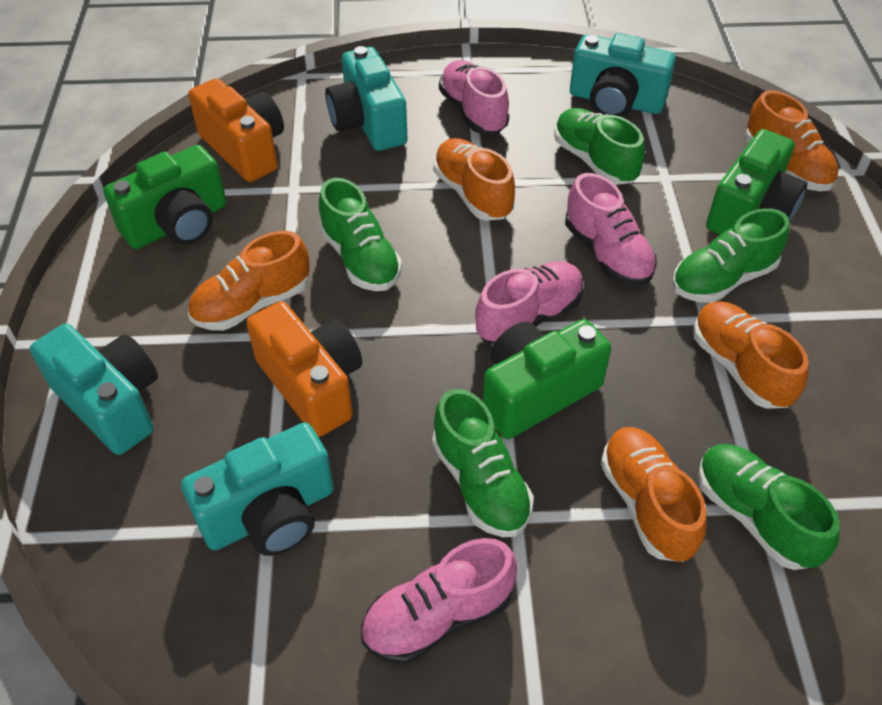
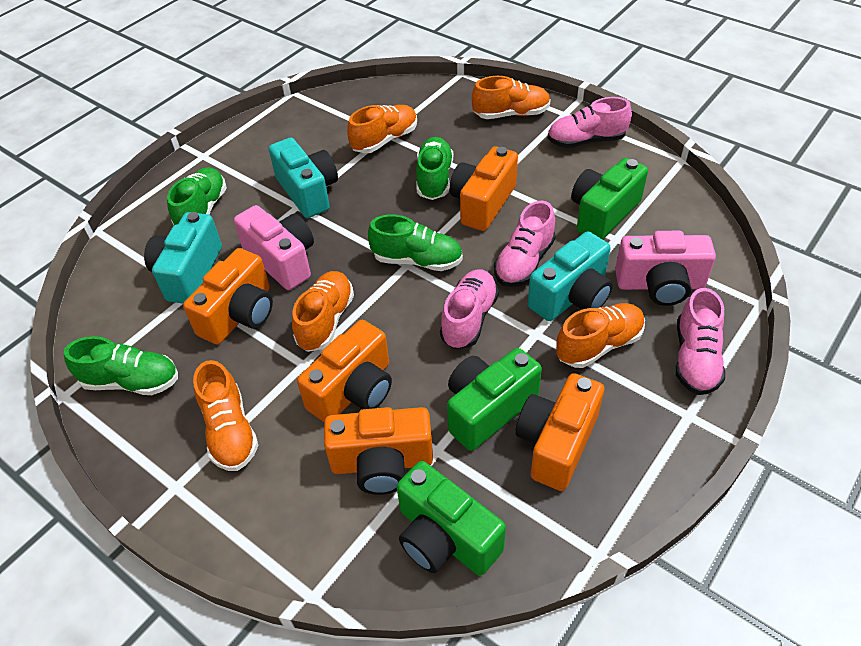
green shoe: [319,178,402,291] [432,389,534,537] [554,108,645,185] [672,208,789,303] [698,444,840,570] = 5 -> [64,336,178,395] [167,167,227,225] [368,215,463,271] [416,137,453,200] = 4
orange camera: [188,78,284,182] [246,301,362,437] = 2 -> [183,248,273,345] [297,320,392,422] [324,407,433,495] [450,146,518,231] [515,373,604,491] = 5
pink camera: none = 0 -> [234,205,314,290] [615,231,716,306] = 2
turquoise camera: [30,324,158,455] [181,423,334,556] [325,46,407,151] [570,33,676,117] = 4 -> [144,212,222,304] [269,138,338,218] [528,231,613,321] = 3

